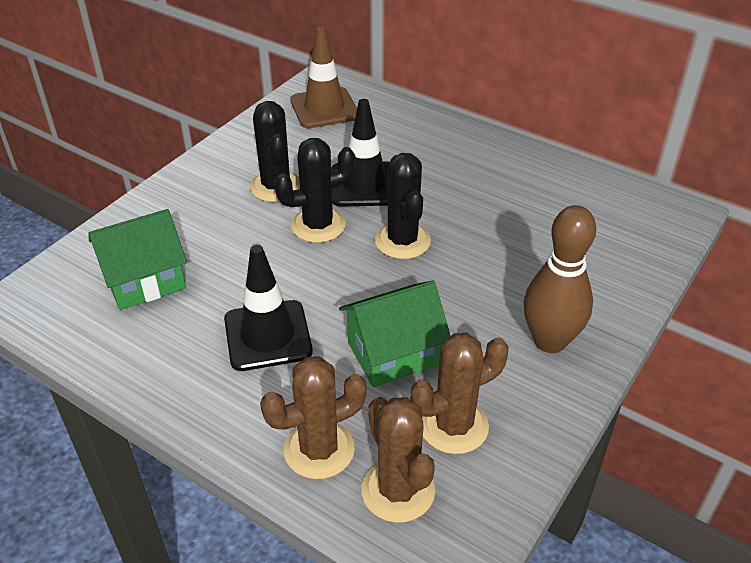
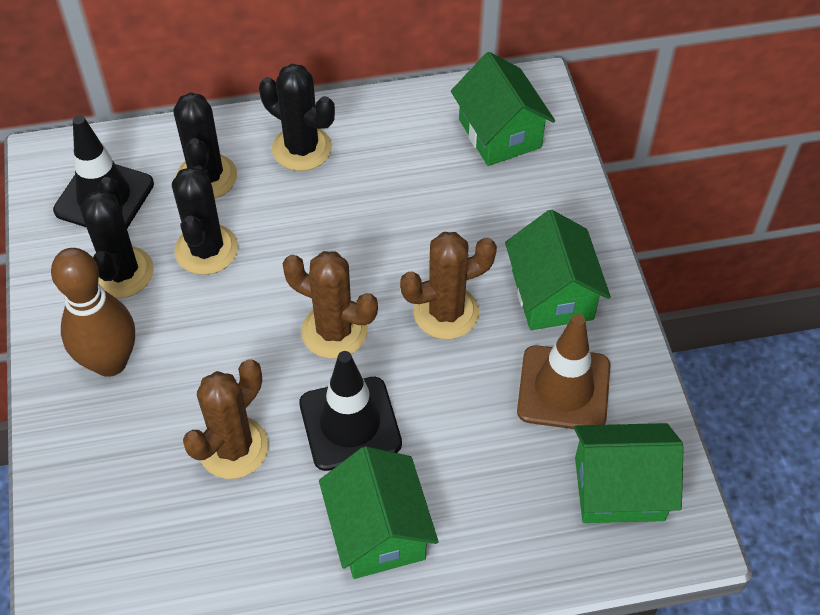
black cactus: [250,101,300,202] [274,138,356,243] [375,153,431,259] = 3 -> [80,177,154,299] [172,166,238,275] [173,92,237,199] [259,64,335,171] = 4
green house: [89,209,187,310] [339,281,451,387] = 2 -> [319,446,439,579] [451,52,555,166] [505,210,611,330] [574,423,684,523] = 4

